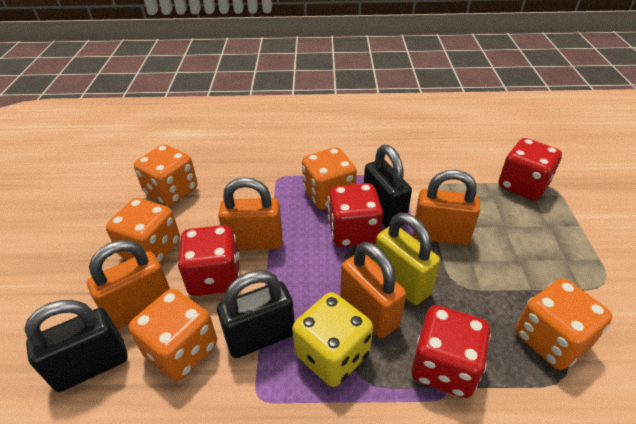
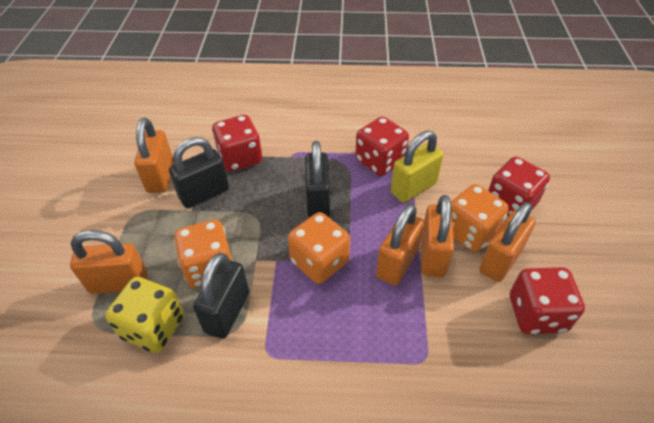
orange dice: [106,198,180,263] [129,289,217,381] [134,144,198,206] [302,147,357,210] [515,278,613,370] = 5 -> [174,220,233,288] [288,212,350,284] [451,184,509,252] = 3
orange padlock: [87,240,170,329] [218,177,282,250] [341,242,406,338] [413,170,480,245] = 4 -> [70,230,147,294] [134,118,174,193] [376,204,424,285] [421,195,454,277] [479,202,536,282] = 5

